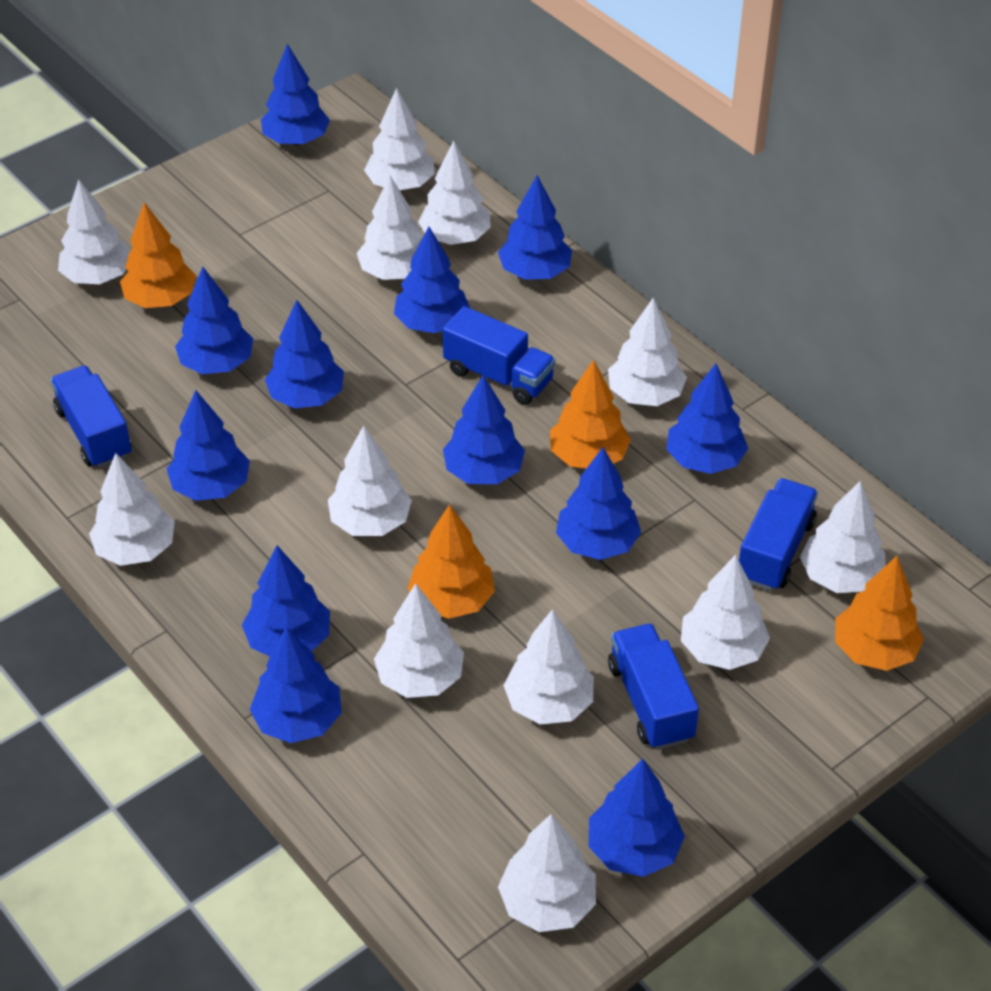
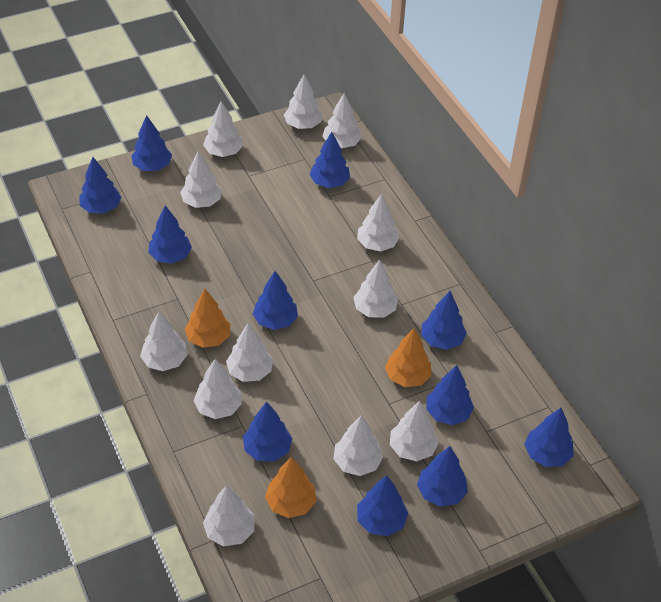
blue tree: [167,390,250,501] [175,267,253,374] [242,546,330,656] [250,626,342,743] [261,44,330,145] [265,300,344,408] [394,227,470,333] [443,375,525,484] [498,175,572,280] [556,447,641,560] [589,759,685,877] [666,364,748,474] = 12 -> [79,157,121,213] [131,115,172,171] [148,206,192,264] [243,401,292,462] [253,271,298,330] [309,132,350,188] [357,475,408,536] [417,446,468,507] [421,291,467,350] [426,365,474,425] [524,408,573,467] = 11
blue truck: [51,366,132,468] [442,306,556,405] [608,623,699,750] [739,478,818,591] = 4 -> none = 0
orange tree: [120,202,196,308] [407,504,495,619] [550,360,631,468] [835,556,924,671] = 4 -> [185,289,230,348] [265,457,316,518] [385,328,431,387] = 3

